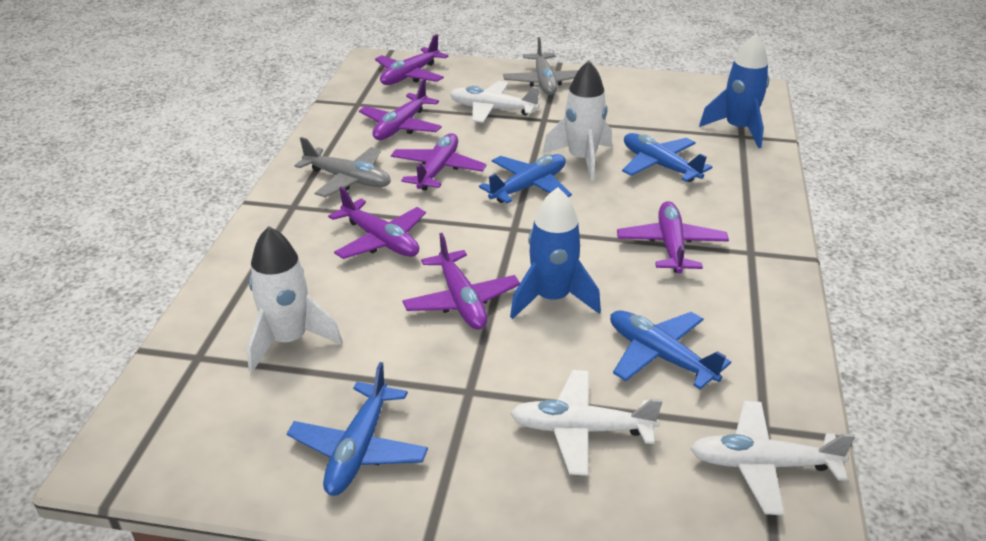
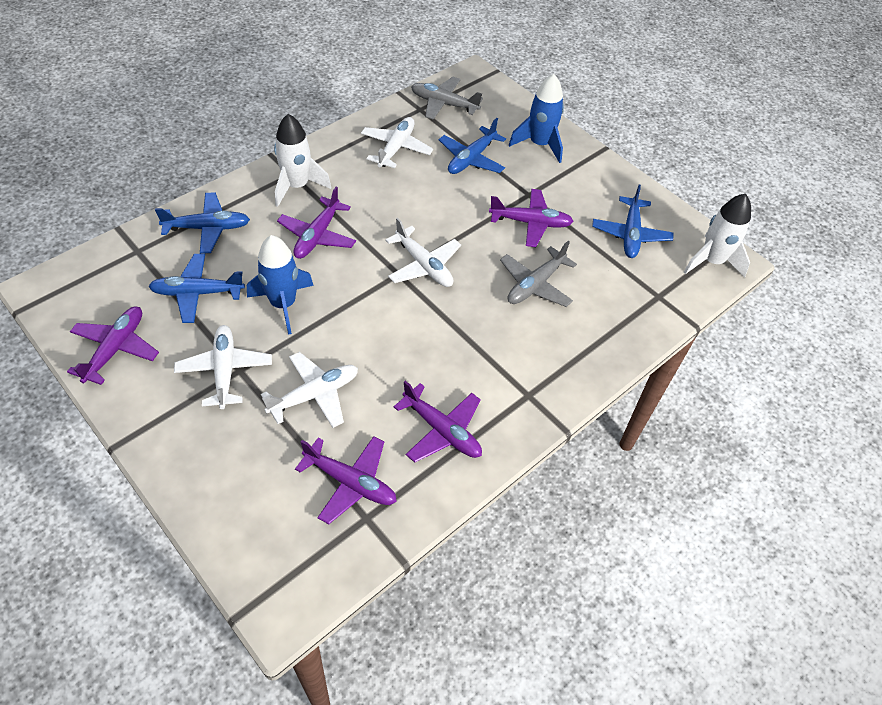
purple plane: [328,187,426,259] [359,79,442,140] [375,34,449,85] [391,133,487,191] [402,233,520,330] [617,201,729,274] = 6 -> [67,307,159,385] [277,187,356,259] [295,436,397,524] [394,381,482,463] [489,189,574,247] = 5
white plane: [450,81,540,123] [510,370,663,476] [690,401,855,515] = 3 -> [174,325,272,409] [261,352,358,428] [361,117,433,168] [385,218,461,287] = 4

